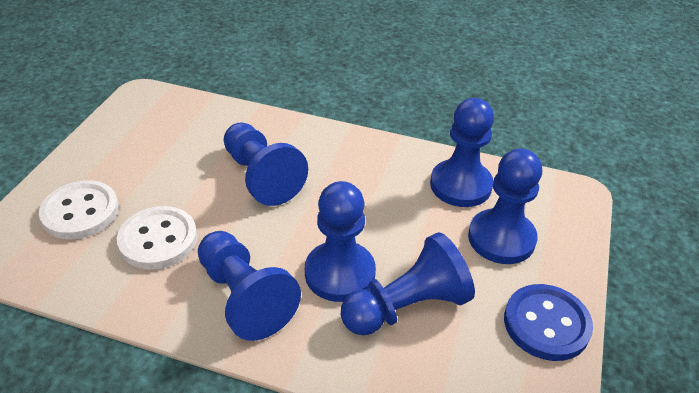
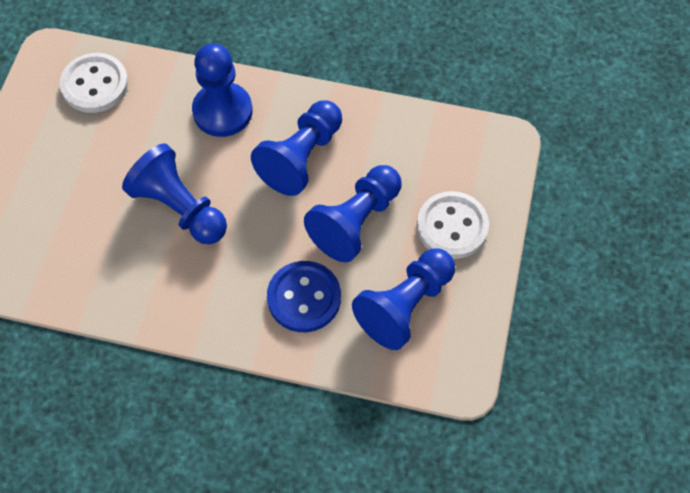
blue pawn: [198,231,301,341] [224,122,308,206] [305,181,376,302] [341,232,475,335] [430,98,494,207] [468,149,542,264] = 6 -> [122,143,227,244] [192,44,253,137] [251,100,342,196] [304,165,401,262] [352,249,455,350] = 5

